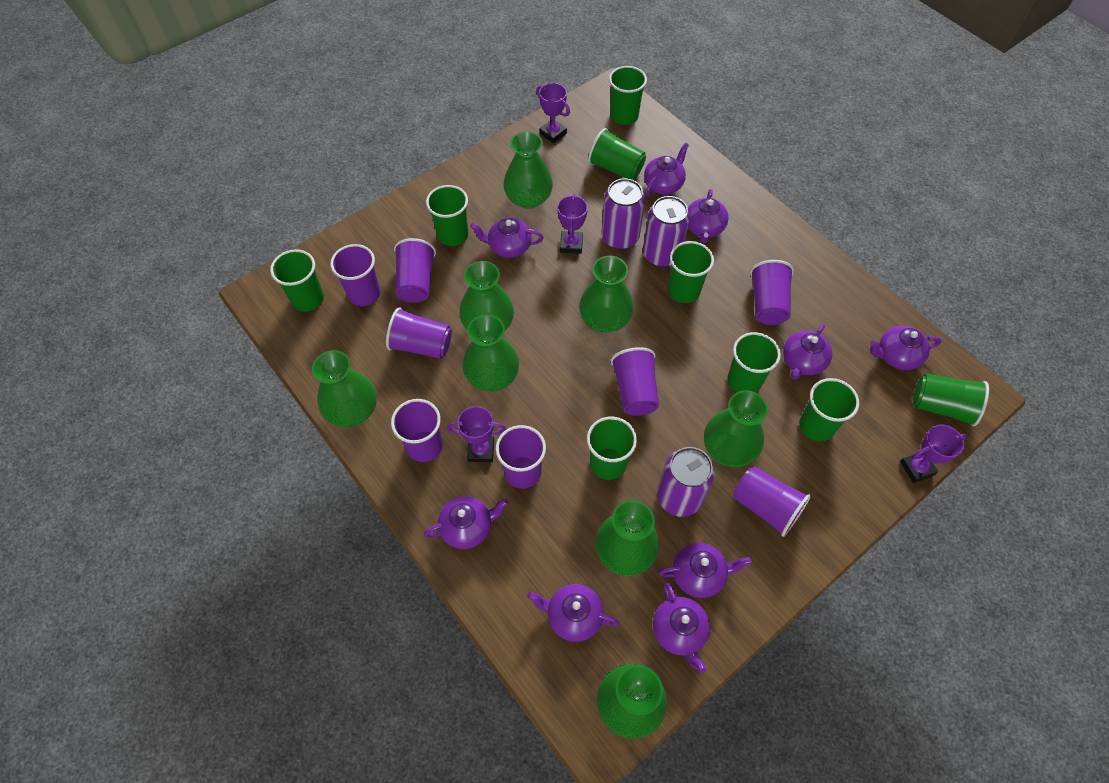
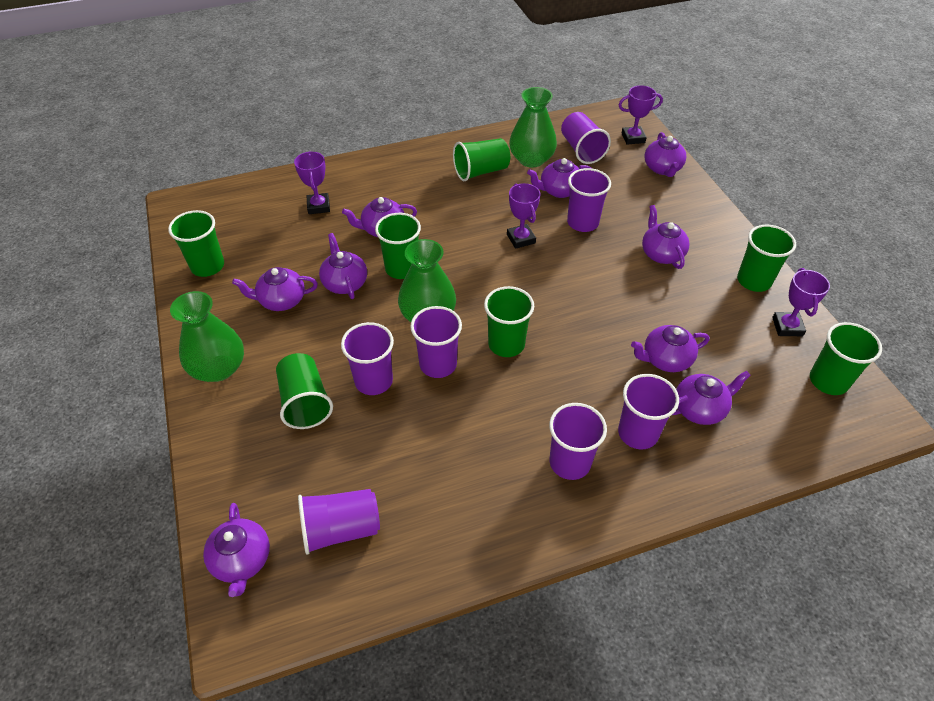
green cup: [270,249,324,312] [426,185,468,246] [587,417,637,480] [588,128,646,180] [609,66,647,125] [668,241,714,303] [727,332,781,392] [799,378,859,441] [913,373,989,426] = 9 -> [168,210,224,277] [276,353,333,429] [375,213,421,279] [453,138,510,181] [484,286,534,357] [737,225,796,292] [810,322,882,395] = 7
green vase: [312,350,377,427] [459,261,514,331] [463,315,519,392] [503,131,553,209] [579,256,634,333] [595,500,659,576] [597,664,667,739] [704,390,768,467] = 8 -> [170,291,244,382] [398,239,456,322] [509,87,557,168] = 3
purple can: [601,178,645,250] [643,196,690,267] [657,447,715,517] = 3 -> none = 0
purple cup: [330,244,380,306] [386,307,452,359] [391,399,443,462] [394,238,436,303] [496,425,546,489] [611,347,659,416] [733,467,811,537] [750,260,794,325] = 8 -> [298,489,380,555] [341,322,394,395] [410,306,462,378] [549,403,607,480] [561,112,611,164] [567,168,611,232] [618,374,679,449] = 7

